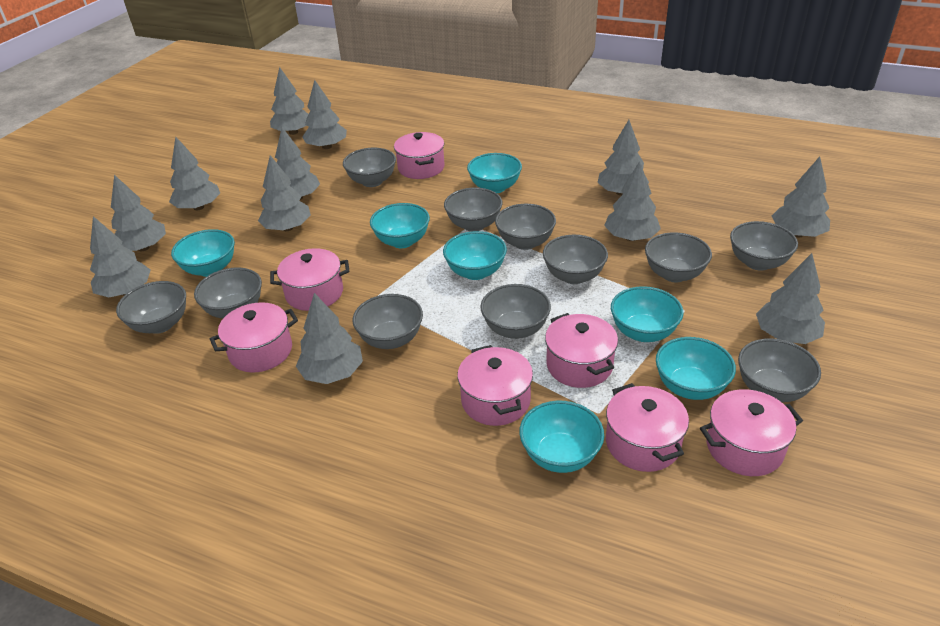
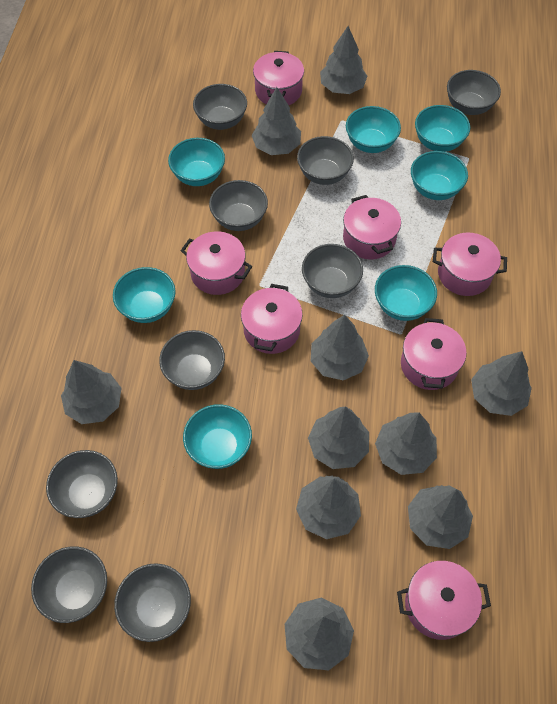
grey bowl: [116,281,186,334] [194,268,262,318] [343,148,396,187] [352,294,423,349] [444,188,502,232] [480,284,551,339] [495,204,556,250] [543,235,608,284] [645,232,712,282] [730,221,798,271] [738,338,821,402] = 11 -> [31,546,107,623] [46,450,118,518] [114,563,191,642] [159,330,225,390] [193,84,247,130] [209,180,268,231] [297,136,354,185] [302,244,363,298] [447,70,501,115] = 9
grey tree: [90,216,150,297] [111,175,166,251] [169,137,220,210] [258,155,311,231] [270,67,309,135] [275,127,320,200] [296,293,363,384] [302,80,347,149] [597,120,649,196] [604,161,661,241] [756,253,825,344] [772,156,830,237] = 12 -> [61,360,122,424] [252,87,301,155] [285,598,354,670] [296,476,361,539] [308,407,369,469] [311,315,369,380] [320,26,367,94] [375,412,437,475] [408,485,473,549] [471,351,532,416] = 10

